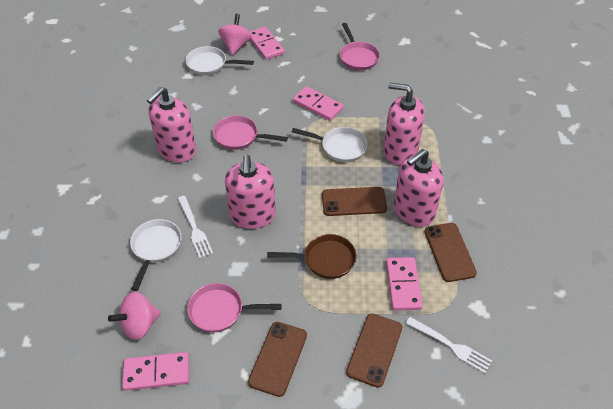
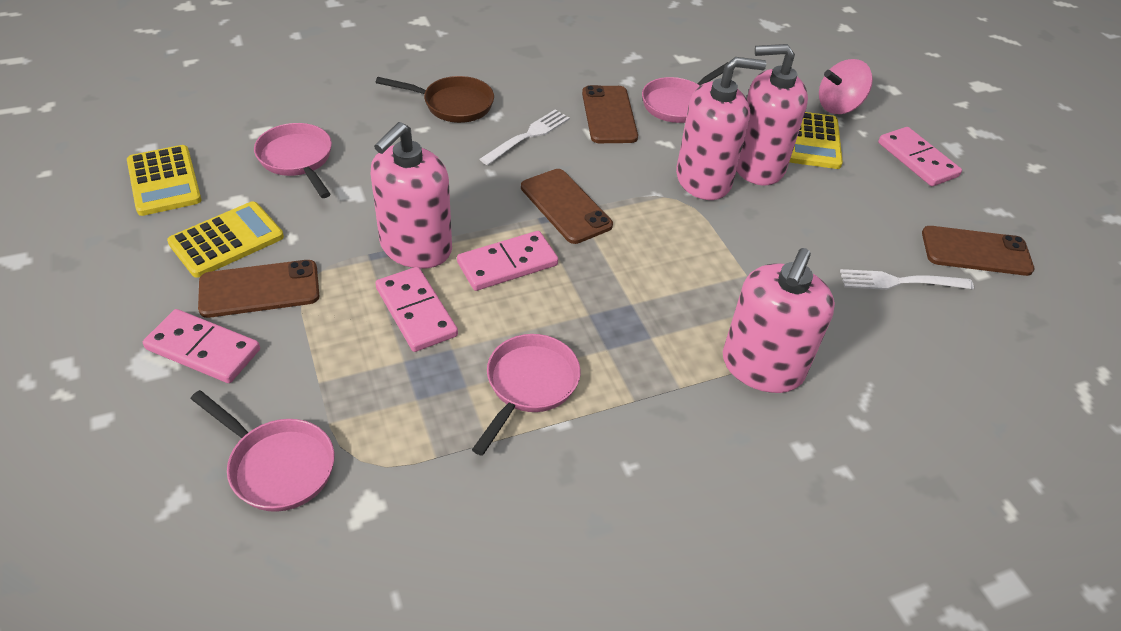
pink pan: [187,283,282,332] [213,115,288,150] [340,23,380,70] = 3 -> [190,390,334,512] [254,123,332,198] [472,334,580,456] [642,62,728,123] = 4
pink spinning top: [108,292,161,340] [218,14,252,55] = 2 -> [819,59,873,114] = 1
white pan: [130,219,181,291] [185,46,254,75] [292,127,368,162] = 3 -> none = 0
yellow calculator: none = 0 -> [127,145,202,216] [167,201,284,278] [789,112,843,169] = 3

